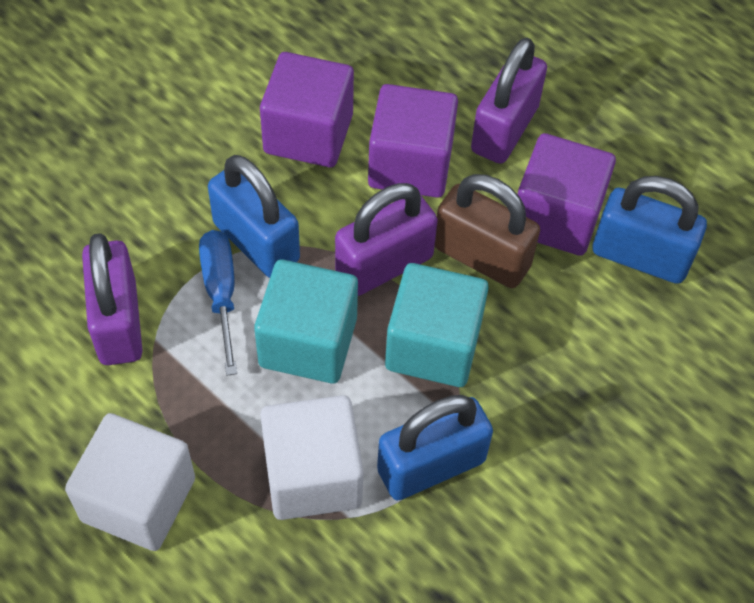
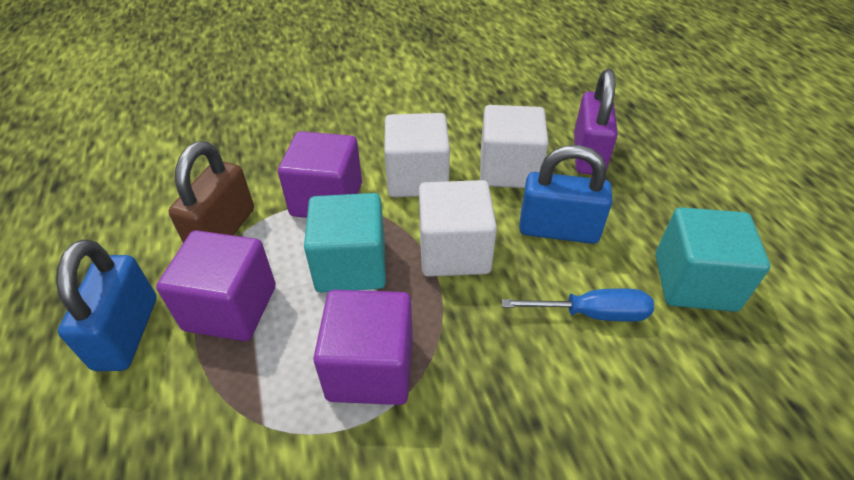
blue padlock: [208,155,300,278] [377,395,493,501] [593,176,707,284] = 3 -> [56,239,157,371] [519,145,612,244] = 2
purple padlock: [82,233,143,365] [335,183,438,296] [471,38,547,164] = 3 -> [574,69,618,175] = 1
white cube: [65,413,195,551] [260,395,364,520] = 2 -> [384,113,450,197] [419,180,497,277] [480,105,549,188] = 3

